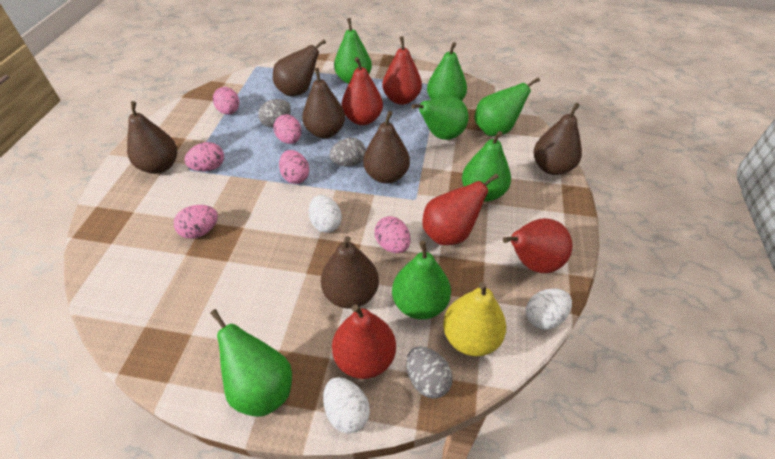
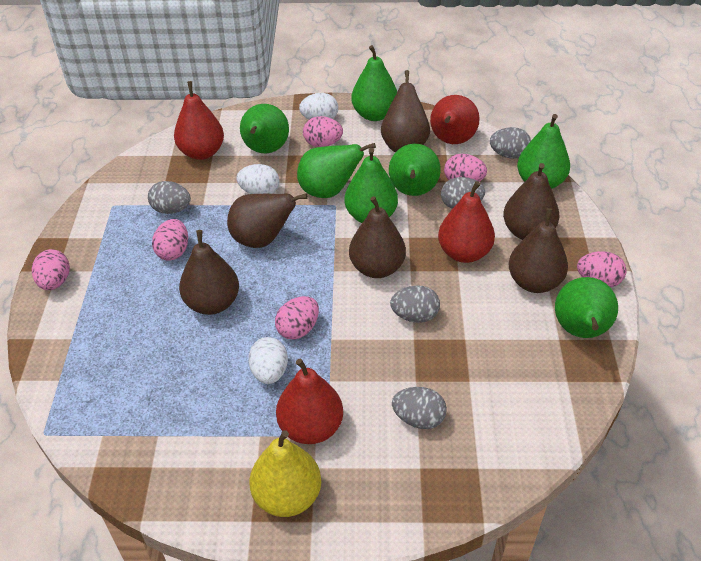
grey egg: [258,99,291,127] [330,138,366,166] [406,346,453,399] = 3 -> [148,181,191,214] [390,285,440,323] [392,387,447,429] [441,177,485,209] [490,127,531,159] = 5
red pear: [332,305,396,379] [342,57,383,125] [382,36,422,105] [422,173,499,245] [503,218,572,273] = 5 -> [174,81,224,160] [276,358,343,444] [430,95,480,144] [438,181,495,263] = 4

